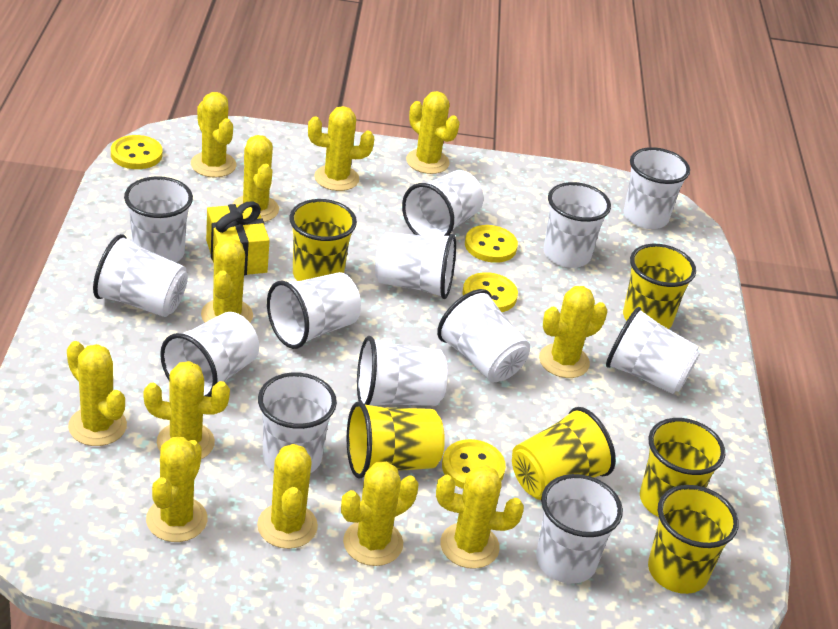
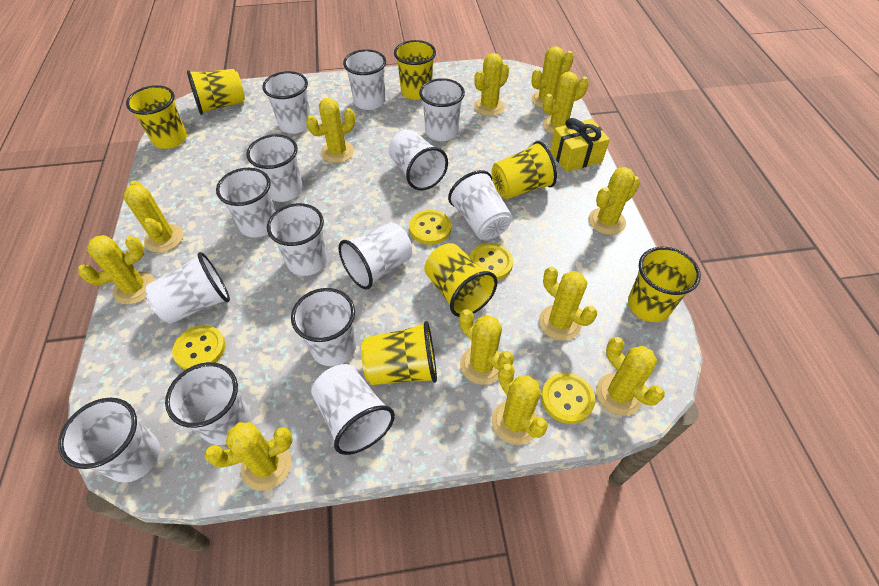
white cup: [93,234,188,317] [124,176,193,263] [160,312,259,397] [258,373,337,473] [267,272,361,349] [357,336,448,406] [375,232,456,299] [402,170,484,236] [437,289,530,382] [536,474,623,584] [544,182,611,268] [606,307,700,394] [623,147,690,229] = 13 -> [58,398,160,483] [145,252,230,324] [165,362,250,445] [216,168,275,238] [246,134,303,202] [262,71,311,134] [267,203,327,276] [291,288,356,366] [311,364,395,455] [339,222,412,290] [343,49,386,110] [389,130,448,190] [419,78,465,141] [448,170,512,240] = 14
yellow cup: [289,199,357,281] [347,401,445,479] [512,407,616,500] [623,244,696,329] [640,418,725,517] [648,485,739,594] = 6 -> [126,85,187,149] [187,69,245,115] [361,321,437,385] [394,40,436,100] [424,243,497,317] [491,141,557,199] [628,247,701,322] = 7

